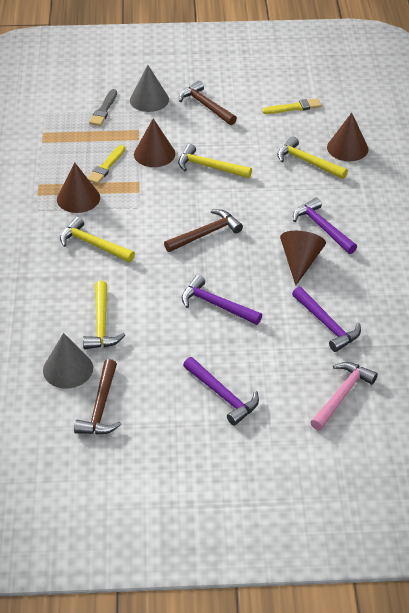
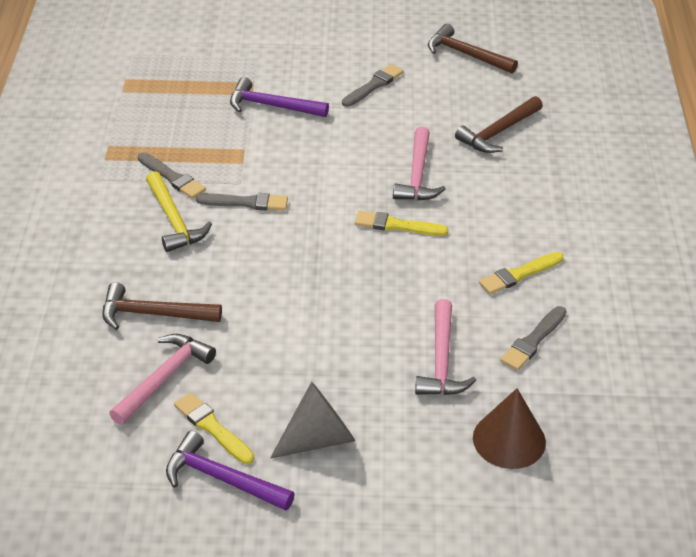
brown cone: [57,163,100,213] [134,118,175,167] [280,231,326,286] [327,113,368,161] = 4 -> [473,388,546,469] = 1
grey brush: [89,89,117,126] = 1 -> [138,153,206,199] [196,193,288,211] [342,64,403,107] [500,306,566,371] = 4
grey cone: [43,333,93,388] [130,65,169,112] = 2 -> [270,381,355,459] = 1
pink hammer: [310,362,378,430] = 1 -> [109,334,216,425] [393,127,446,201] [415,299,476,395] = 3
purple hammer: [182,275,262,325] [183,357,259,426] [292,287,361,352] [293,198,357,254] = 4 -> [166,431,295,511] [230,77,329,117] = 2
yellow brush: [87,145,125,184] [262,98,322,114] = 2 -> [174,392,254,464] [355,211,448,236] [479,252,564,294] = 3
yellow hammer: [60,217,135,262] [83,281,125,349] [178,144,252,178] [277,136,348,179] = 4 -> [146,171,212,252] = 1

